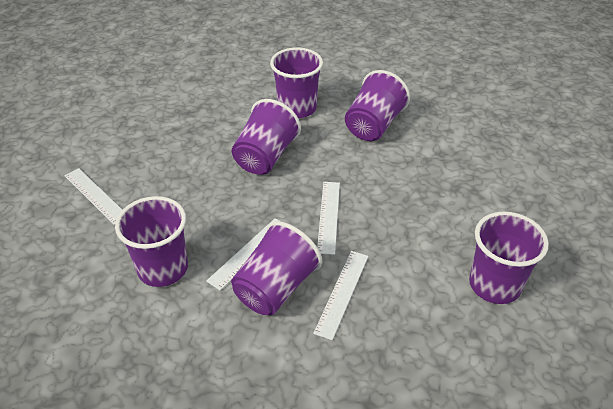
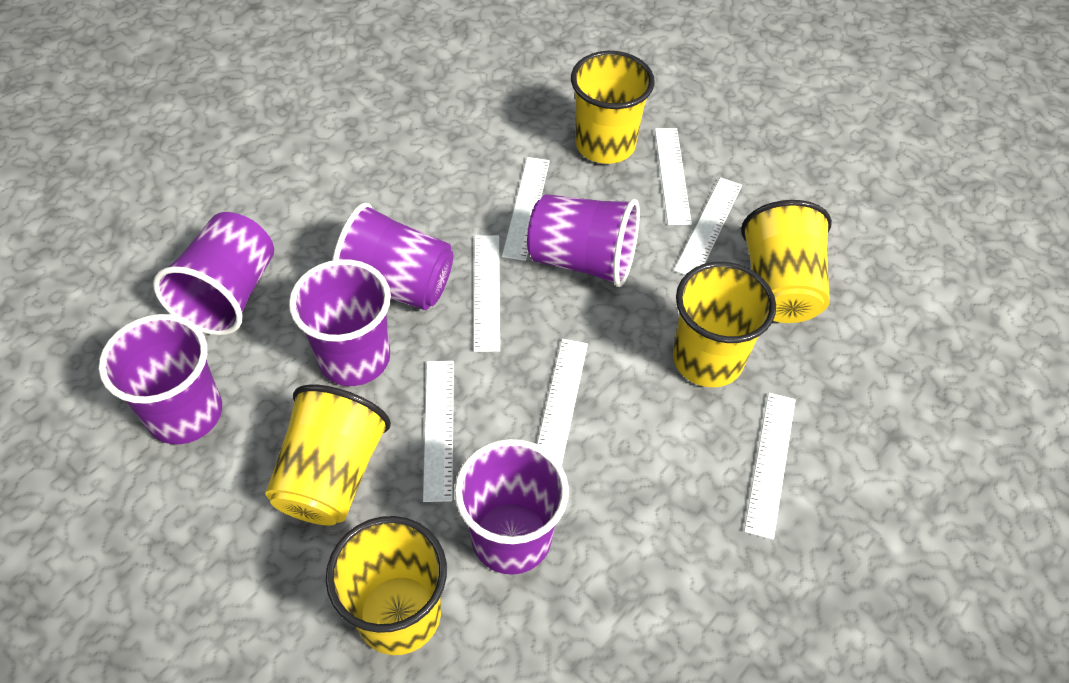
white ruler: [65,168,122,225] [206,218,281,291] [313,251,368,340] [317,182,340,255] = 4 -> [423,361,454,502] [474,235,500,352] [502,157,550,261] [537,339,588,466] [655,128,692,225] [674,177,742,275] [744,393,796,540] = 7
yellow cup: none = 0 -> [265,384,391,525] [326,516,447,655] [571,51,654,164] [673,262,776,387] [741,200,832,323] = 5

